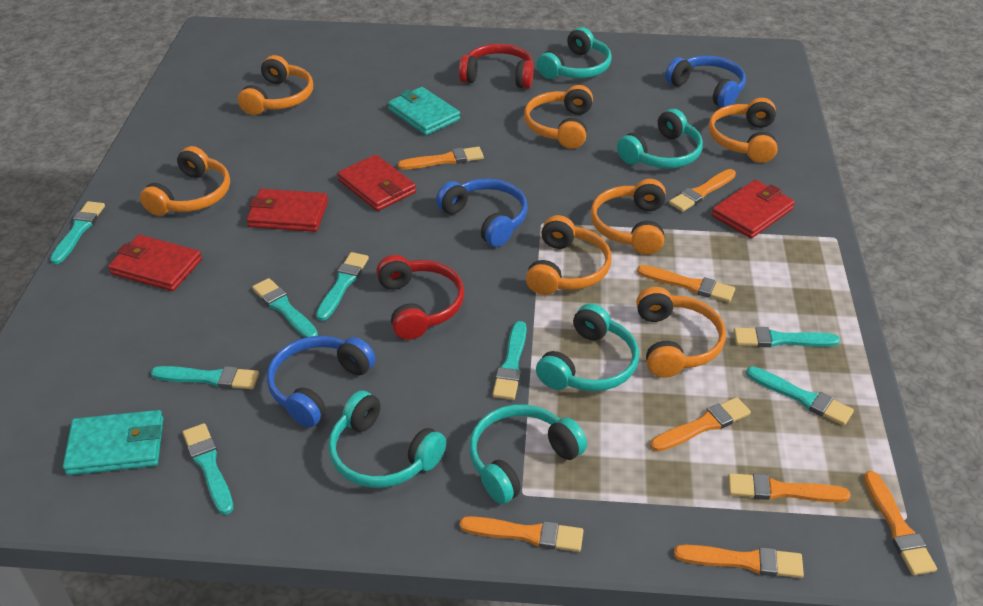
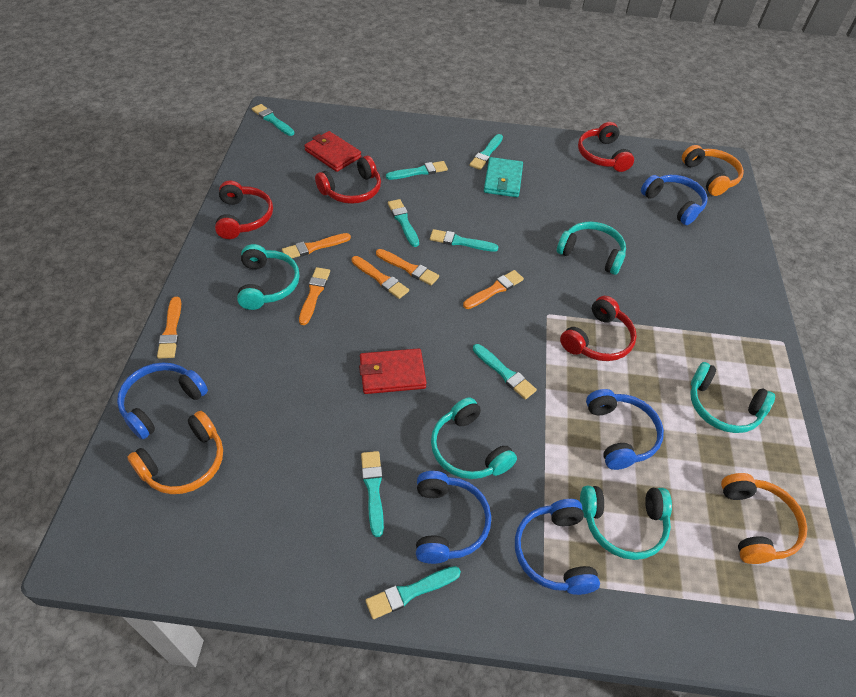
blue headphones: [267,336,376,428] [436,178,528,247] [665,56,746,107] = 3 -> [117,362,208,439] [416,471,491,564] [515,499,600,595] [586,389,664,470] [641,175,707,225] = 5
orange brush: [398,147,484,170] [459,516,583,552] [637,265,735,302] [650,397,751,452] [669,169,736,212] [674,545,804,578] [728,473,851,502] [864,471,937,575] = 8 -> [157,297,181,358] [282,233,351,258] [299,267,330,325] [352,256,409,299] [376,249,439,285] [463,270,524,309] = 6
orange headphones: [140,146,230,216] [238,55,313,115] [524,85,593,149] [526,215,612,295] [591,179,666,254] [636,287,726,378] [708,98,777,163] = 7 -> [127,411,223,494] [682,145,744,196] [721,473,807,564] = 3
red headphones: [376,255,464,340] [459,44,534,89] = 2 -> [215,181,273,239] [315,156,381,204] [560,296,637,361] [578,122,634,172] = 4
red wallet: [108,235,202,291] [247,189,328,232] [337,155,416,211] [712,180,795,238] = 4 -> [304,131,361,172] [359,348,427,394] = 2
turquoise wallet: [63,410,163,475] [388,87,460,135] = 2 -> [484,157,523,197] = 1

